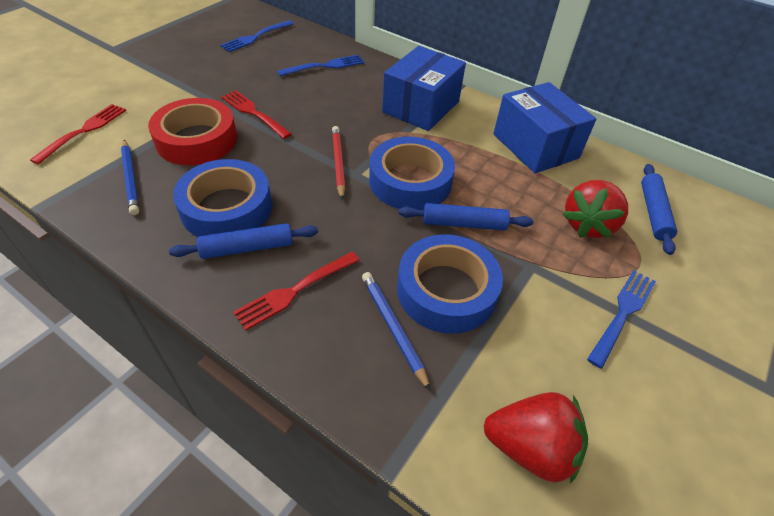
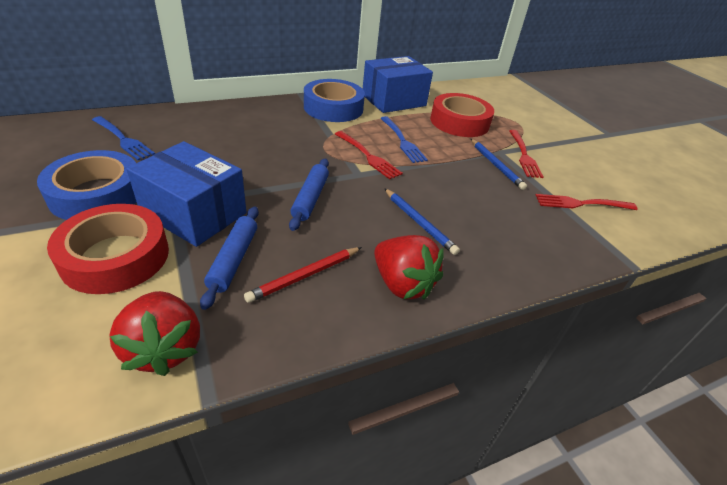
blue fork: [220,20,294,52] [277,55,364,76] [587,270,656,369] = 3 -> [92,116,155,160] [381,116,428,163] = 2
blue rolling pin: [169,223,318,259] [399,203,534,231] [641,164,677,255] = 3 -> [200,207,259,310] [289,159,329,231] = 2
blue tape: [173,159,272,237] [369,137,455,210] [397,234,503,334] = 3 -> [37,150,137,220] [304,79,365,122] = 2
red tape: [148,98,237,165] = 1 -> [47,204,169,294] [430,93,494,137] = 2

